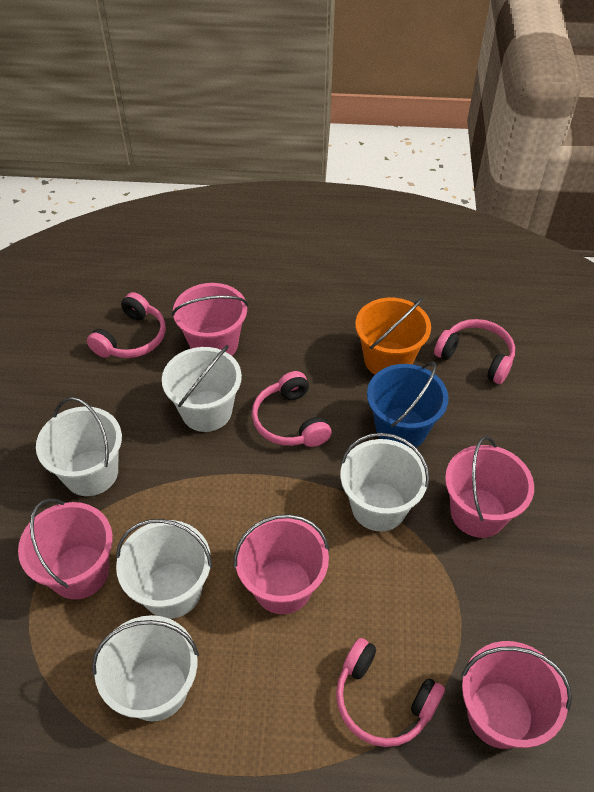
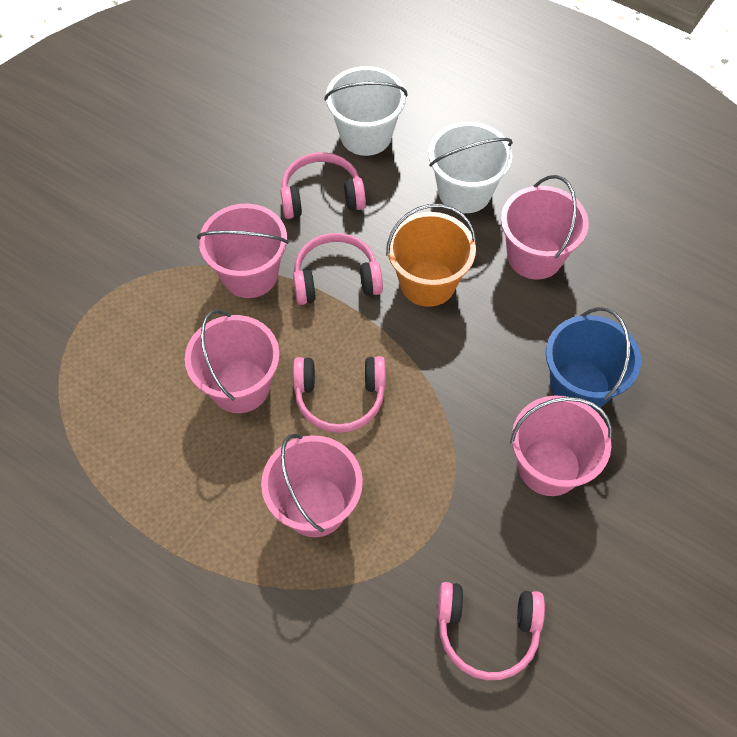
white bucket: [36,397,122,496] [92,615,199,721] [116,519,212,619] [162,345,242,432] [340,433,430,531] = 5 -> [324,66,408,156] [428,122,513,213] = 2

